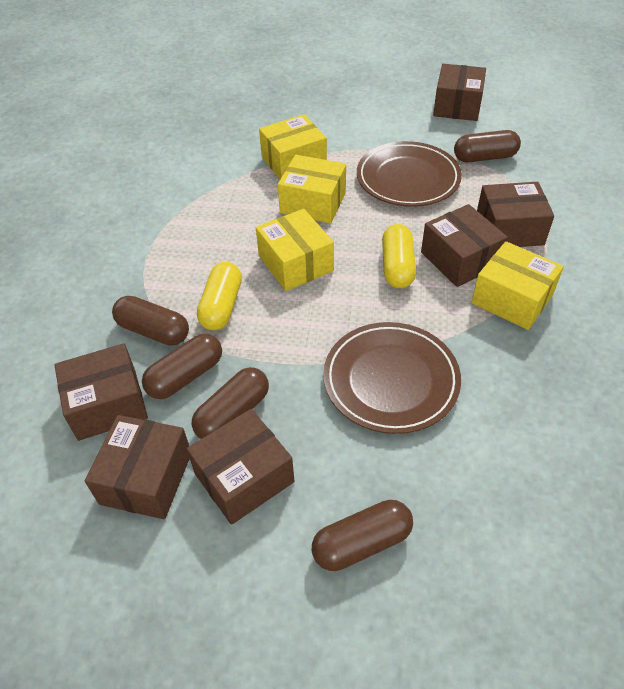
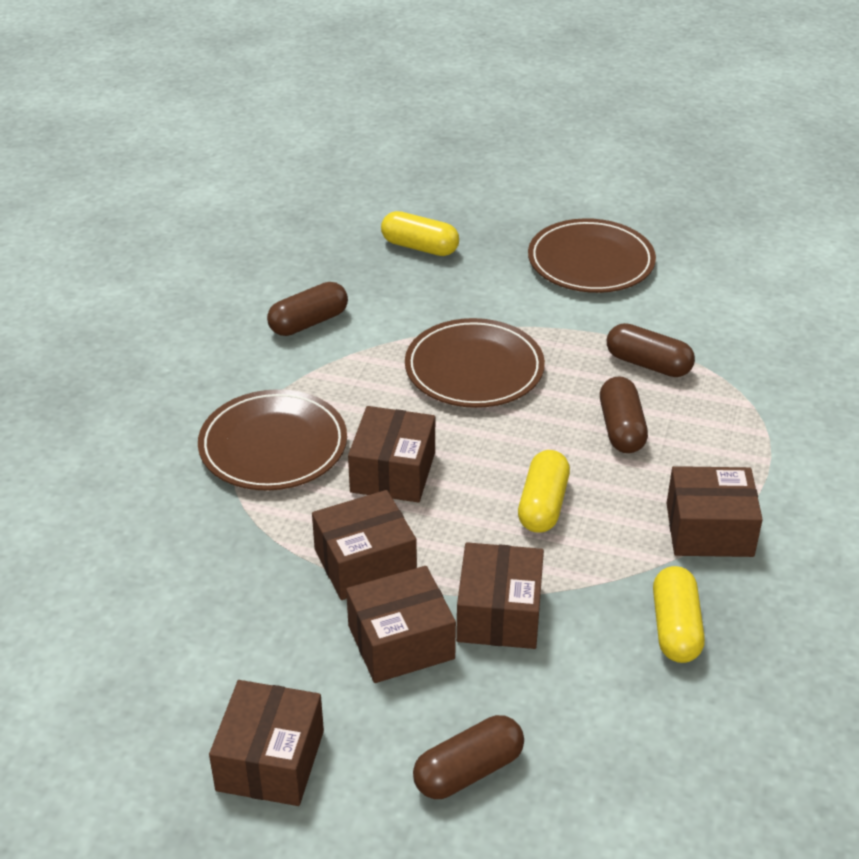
brown capsule: [112,296,189,346] [142,334,222,399] [192,367,269,439] [312,500,413,571] [454,130,521,162] = 5 -> [267,282,348,336] [413,715,524,799] [600,376,648,453] [607,323,695,377] = 4
brown plate: [323,322,461,434] [357,141,462,207] = 2 -> [198,389,347,491] [405,318,545,408] [528,218,656,293] = 3
yellow box: [256,209,334,291] [259,114,327,179] [278,155,346,223] [471,241,564,330] = 4 -> none = 0
yellow capsule: [197,262,242,330] [382,224,416,288] = 2 -> [381,211,459,256] [518,450,570,533] [653,566,705,663] = 3

